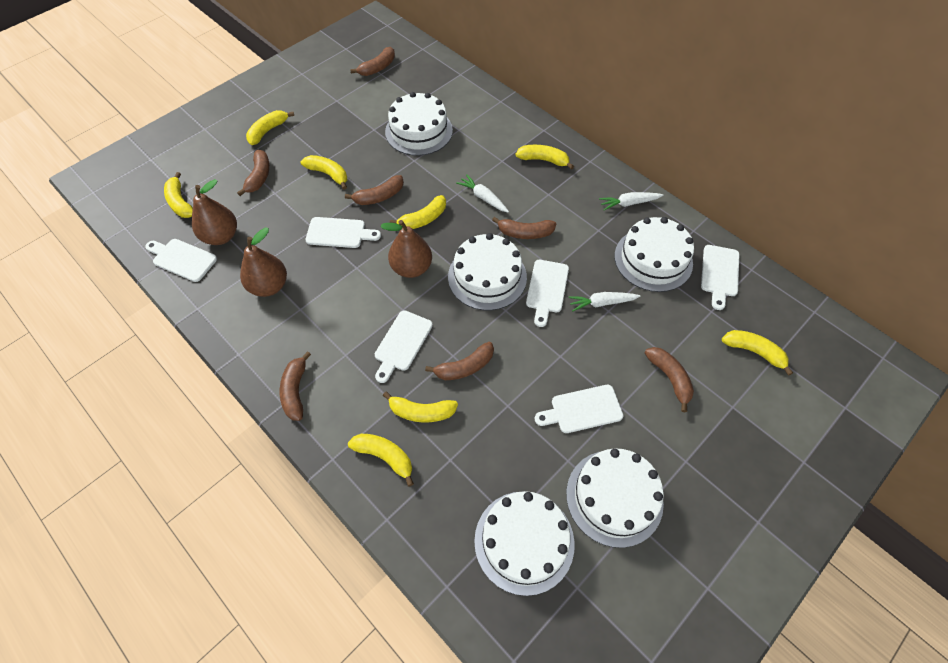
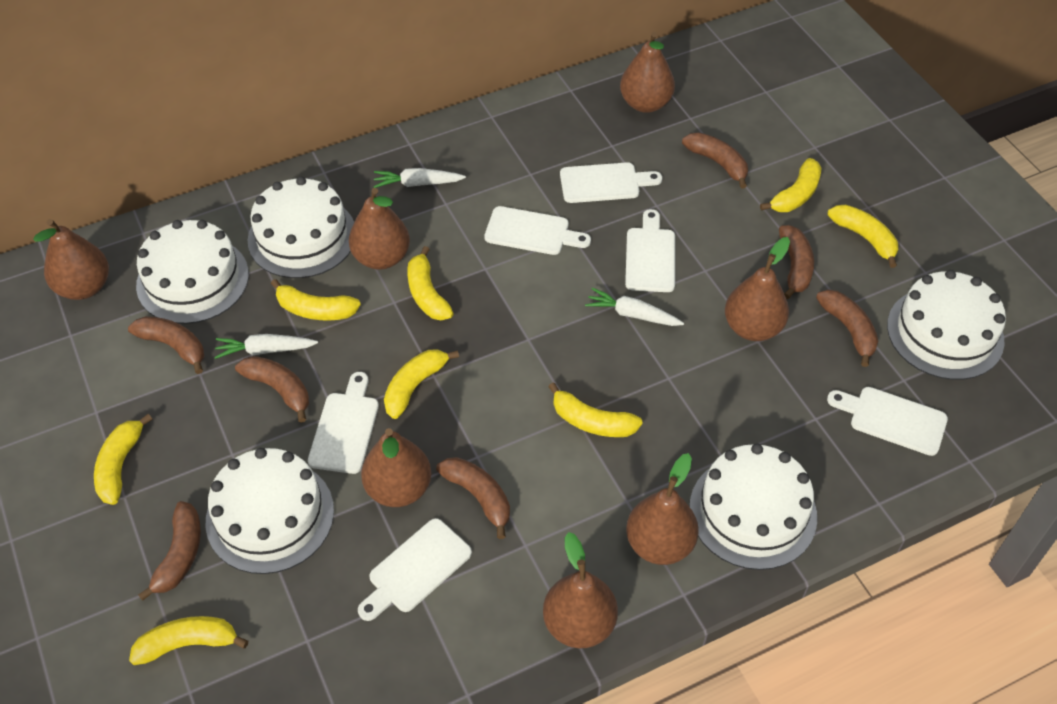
brown pear: [192,179,237,245] [240,227,287,297] [380,220,432,278] = 3 -> [33,219,109,300] [349,188,410,270] [361,428,431,507] [543,532,618,648] [620,32,675,113] [626,453,699,565] [725,237,790,341] = 7

